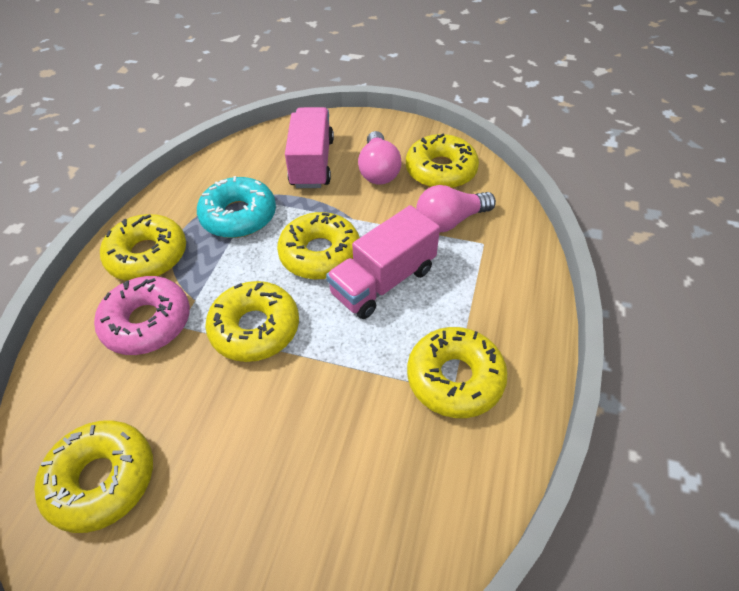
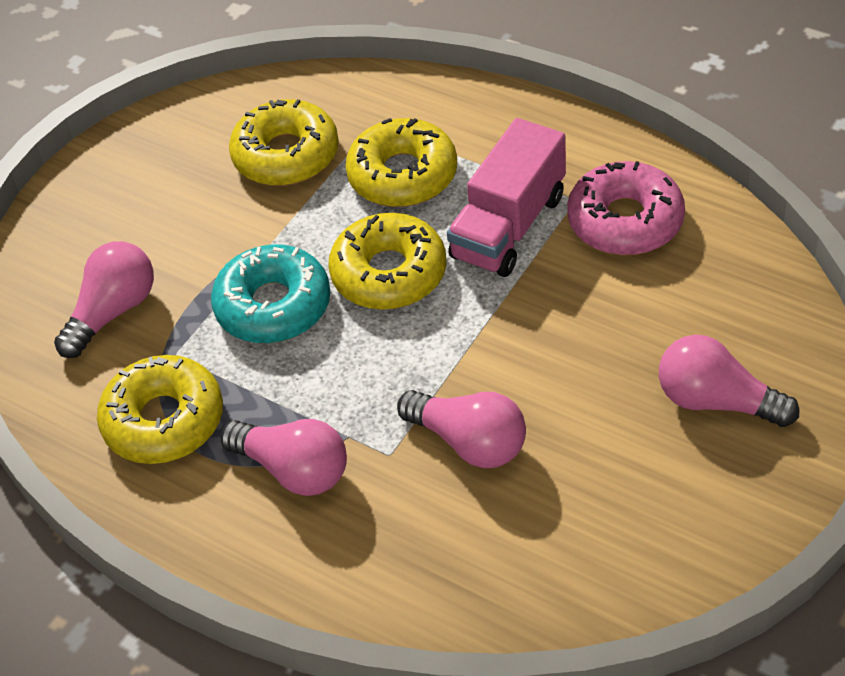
pink light bulb: [358,131,402,185] [416,185,496,233] = 2 -> [54,241,154,358] [221,419,347,496] [397,390,526,468] [659,335,799,427] = 4
pink truck: [285,107,334,188] [326,205,440,319] = 2 -> [447,118,566,277] = 1
yellow donut: [34,420,153,533] [100,214,186,281] [205,281,299,362] [277,212,360,279] [406,134,479,188] [407,327,508,418] = 6 -> [97,355,223,464] [229,99,339,186] [329,213,446,310] [345,118,457,207] = 4

